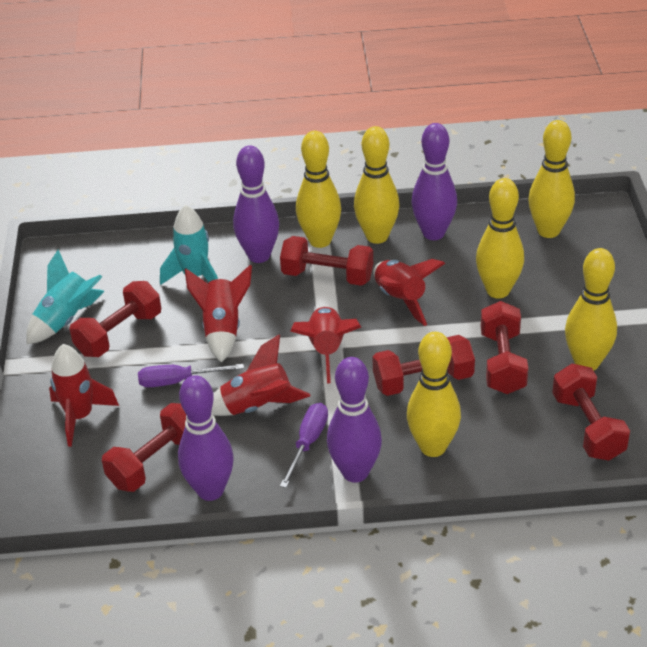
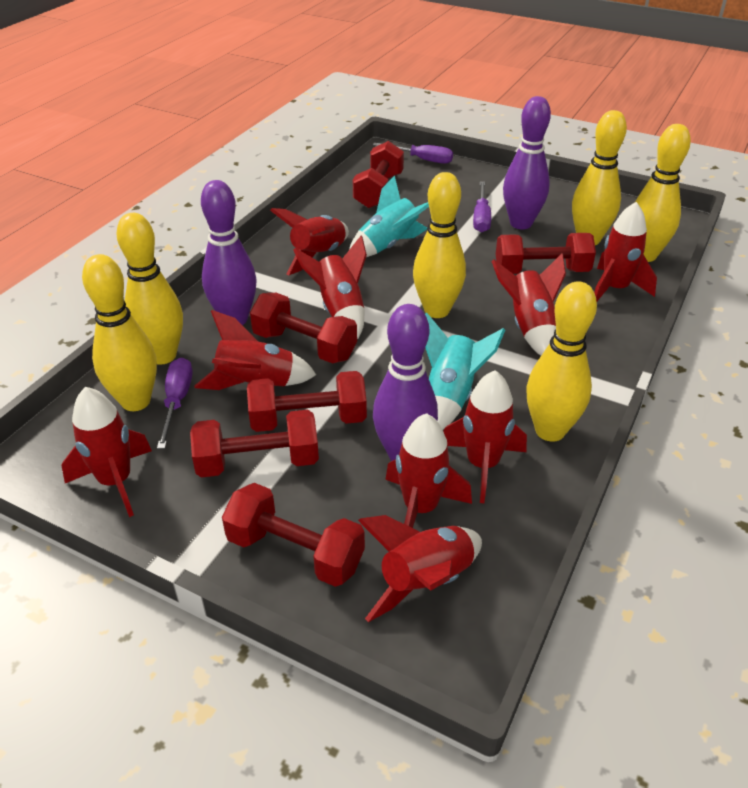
purple bowling pin: [178,375,234,501] [233,145,279,263] [327,357,382,483] [411,123,457,240] = 4 -> [201,180,256,325] [373,304,438,461] [503,96,551,229] = 3
purple screwdriver: [138,364,244,387] [280,403,328,488] = 2 -> [157,358,193,449] [373,143,453,164] [473,181,491,233] = 3
red rocket: [49,344,119,447] [185,265,252,363] [212,334,311,416] [290,307,361,384] [373,259,445,326] = 5 -> [62,387,152,517] [194,310,316,390] [270,208,349,275] [293,236,367,339] [358,515,482,622] [385,413,472,528] [443,370,527,503] [491,253,566,355] [594,202,657,301] = 9

